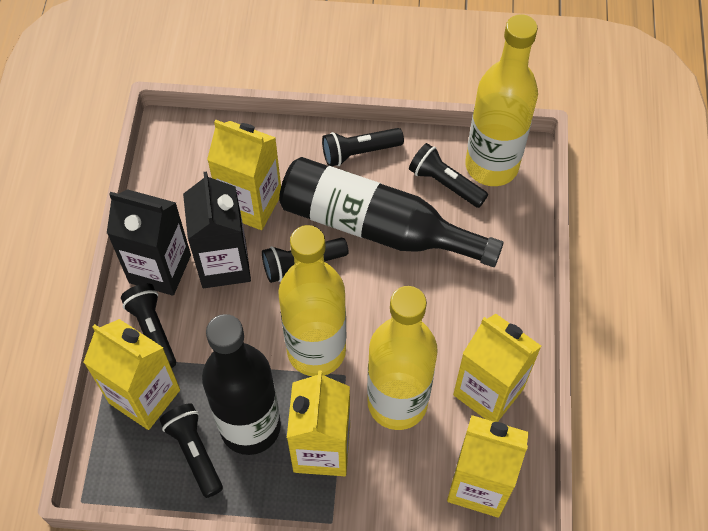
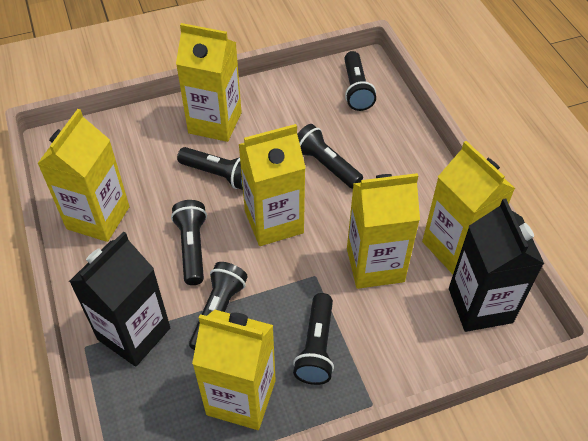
black bottle: [202,314,281,455] [279,157,503,267] = 2 -> none = 0
black flashlight: [121,283,176,368] [160,403,223,498] [262,238,349,283] [322,128,404,166] [409,143,488,208] = 5 -> [171,200,207,285] [177,147,243,190] [189,262,248,350] [293,293,334,385] [297,124,363,189] [344,51,376,111] = 6
yellow bottle: [278,225,346,376] [367,286,438,430] [465,14,538,186] = 3 -> none = 0
yellow carton: [83,319,180,430] [207,120,281,230] [287,370,350,476] [447,415,529,518] [453,314,541,422] = 5 -> [37,109,130,242] [176,23,242,142] [192,310,276,430] [238,124,306,246] [347,173,420,289] [422,141,515,274] = 6

